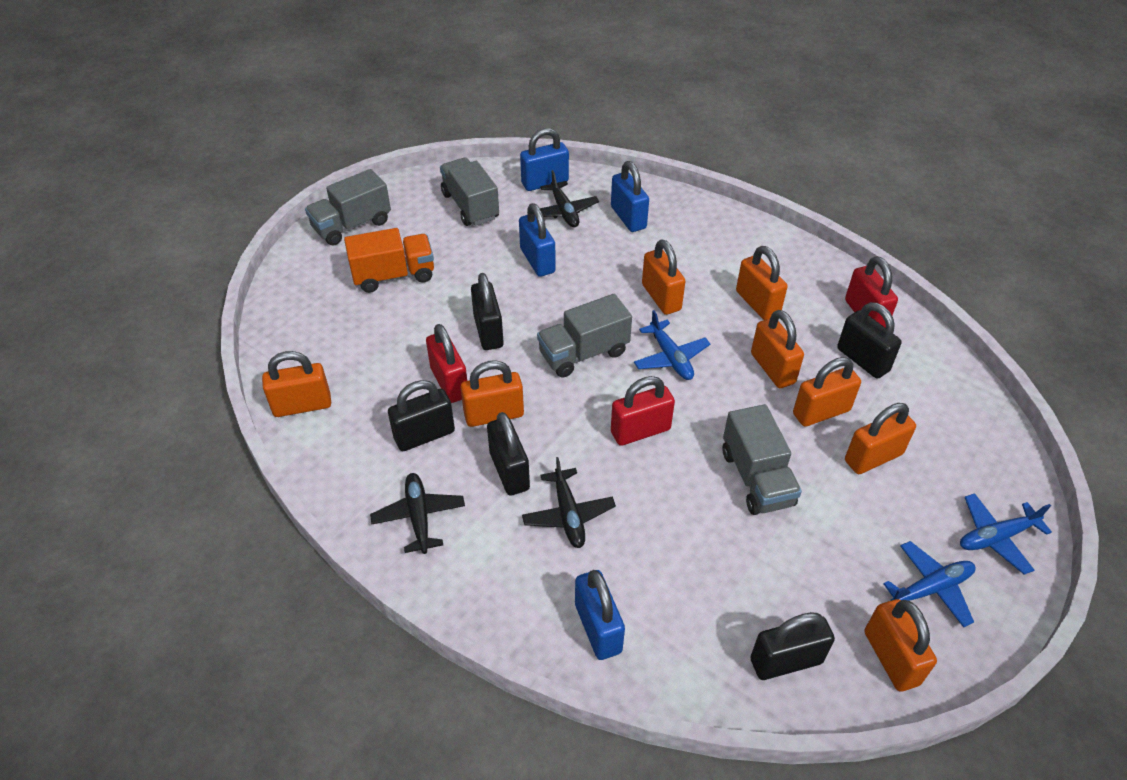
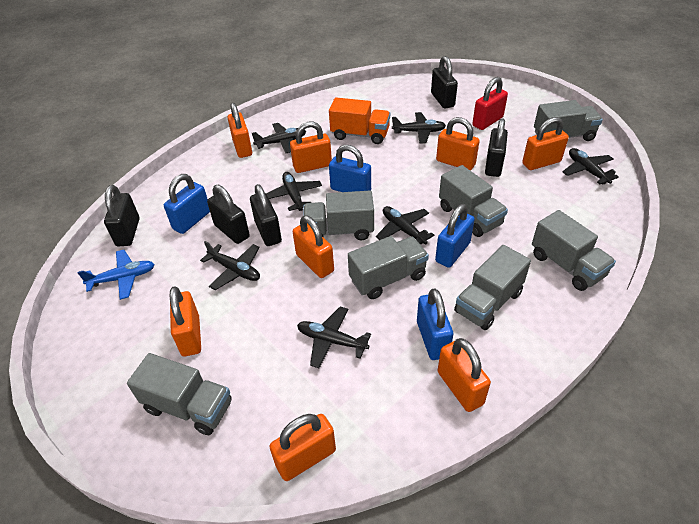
black plane: [370,473,465,554] [522,457,616,548] [540,170,599,227] = 3 -> [200,241,260,290] [252,123,306,153] [266,172,322,211] [297,306,371,368] [376,206,434,245] [392,112,446,143] [562,148,619,185] = 7
blue plane: [634,310,710,380] [883,541,975,628] [960,493,1052,575] = 3 -> [77,250,155,300] = 1
grey truck: [305,169,391,246] [440,158,499,226] [537,294,632,377] [722,404,802,515] = 4 -> [127,353,232,435] [303,191,374,240] [348,236,429,299] [439,165,508,237] [454,245,531,330] [532,210,616,291] [534,100,603,141] = 7
red padlock: [426,324,467,403] [611,376,675,446] [845,256,898,328] = 3 -> [472,77,508,130] = 1

